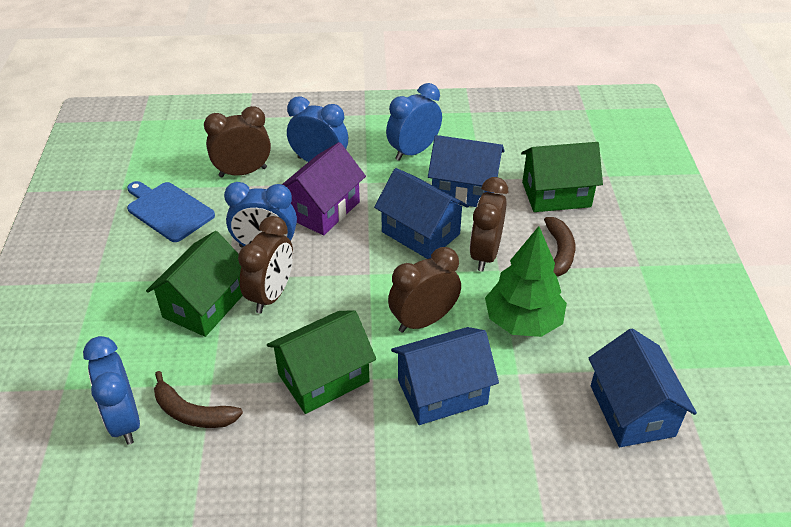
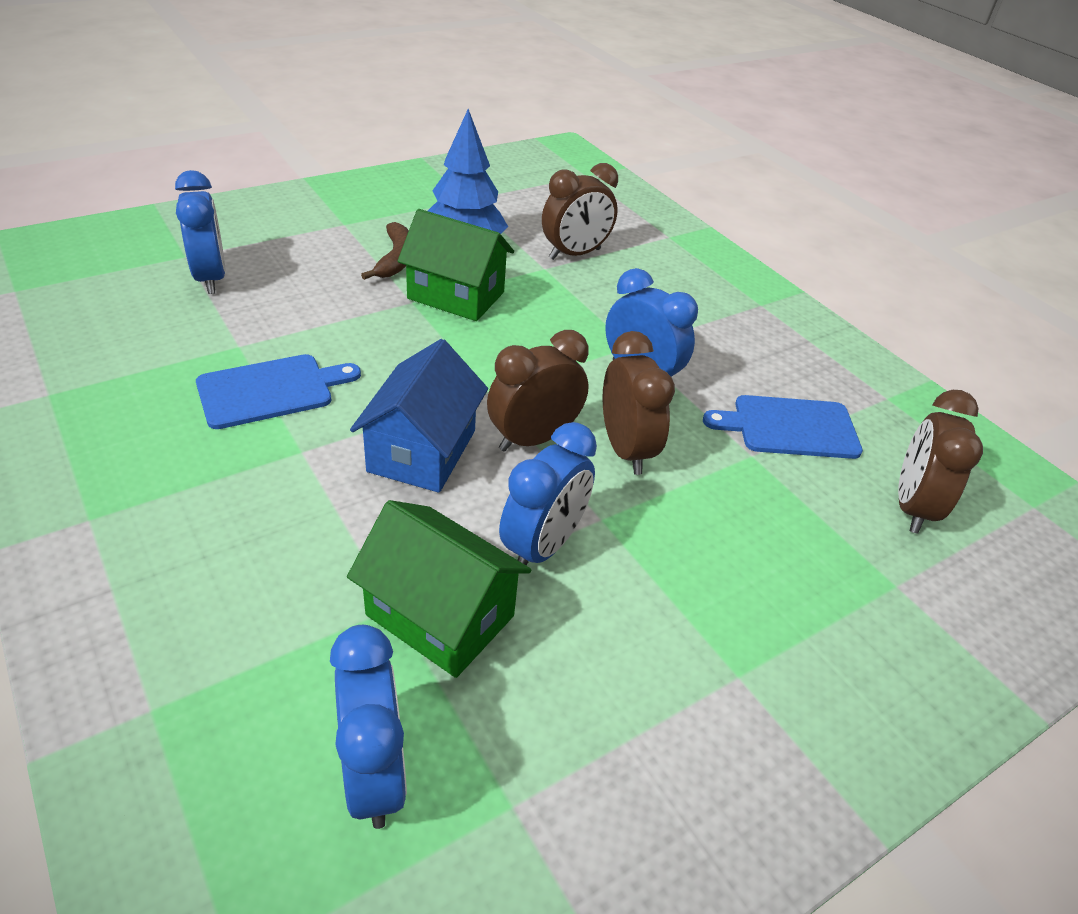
blue cutting board: [127,181,215,242] = 1 -> [196,354,361,429] [703,395,863,459] = 2
blue house: [374,168,469,259] [391,327,499,425] [428,135,504,207] [589,328,697,447] = 4 -> [350,339,488,493] = 1
blue tree: none = 0 -> [428,109,508,234] = 1
brown banana: [154,371,243,428] [544,217,575,276] = 2 -> [361,222,409,280] = 1
green house: [146,231,243,337] [267,310,376,414] [521,142,603,212] = 3 -> [347,500,532,678] [398,209,514,321] = 2
green tree: [485,226,567,337] = 1 -> none = 0
purple house: [282,142,366,235] = 1 -> none = 0

